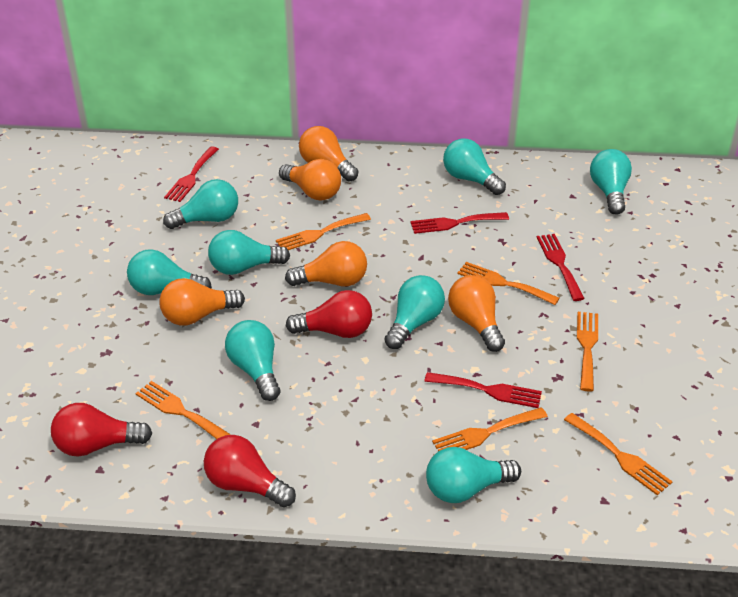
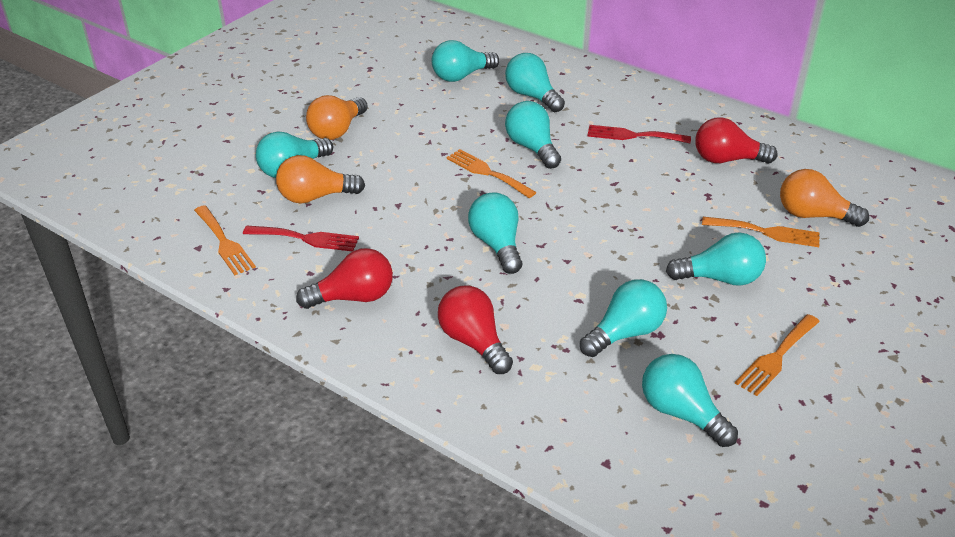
orange fork: [136,381,231,439] [276,213,371,250] [432,407,548,451] [457,262,560,305] [564,413,673,496] [577,312,598,392] = 6 -> [194,205,256,275] [446,149,537,198] [702,217,819,247] [735,314,820,396] = 4
orange light bulb: [159,278,245,326] [279,159,341,201] [285,241,367,286] [299,126,358,182] [448,275,505,352] = 5 -> [276,155,365,203] [306,95,368,140] [780,169,869,227] = 3
red fork: [164,146,219,202] [410,212,509,234] [424,372,542,408] [537,234,585,301] = 4 -> [243,226,359,251] [588,125,691,143] = 2

